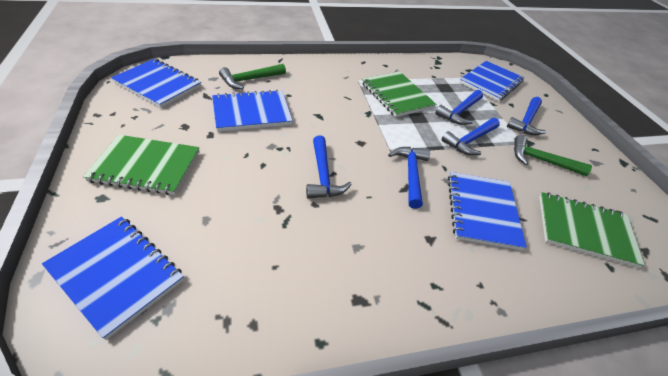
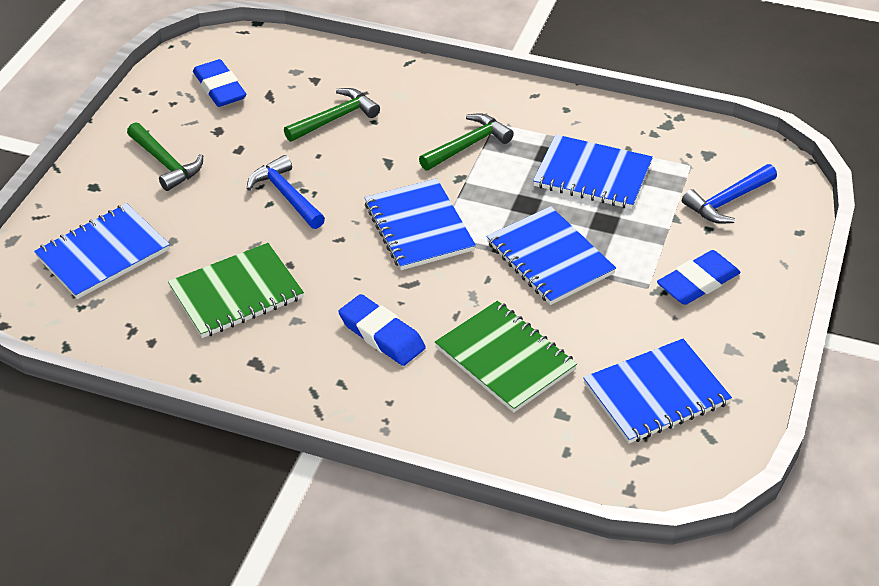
blue eraser: none = 0 -> [193,59,246,107] [338,294,426,366] [657,250,741,305] = 3
blue hammer: [306,136,352,199] [388,147,430,209] [435,90,483,125] [442,118,500,155] [507,97,547,135] = 5 -> [247,155,325,229] [682,164,777,224] = 2
green hammer: [219,64,286,89] [514,135,592,176] = 2 -> [127,122,203,191] [284,88,380,142] [419,113,514,170] = 3
green notebook: [83,135,199,195] [362,72,436,117] [539,192,645,268] = 3 -> [168,243,304,338] [435,301,577,413] = 2

